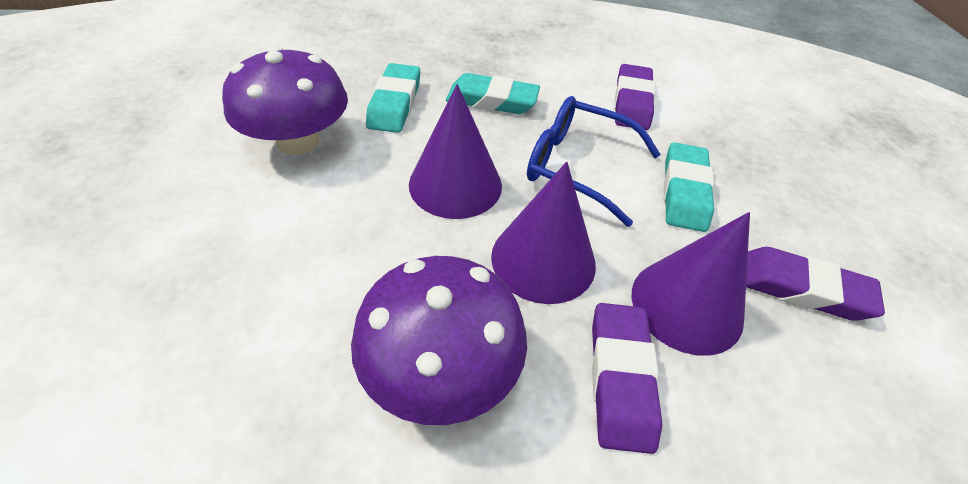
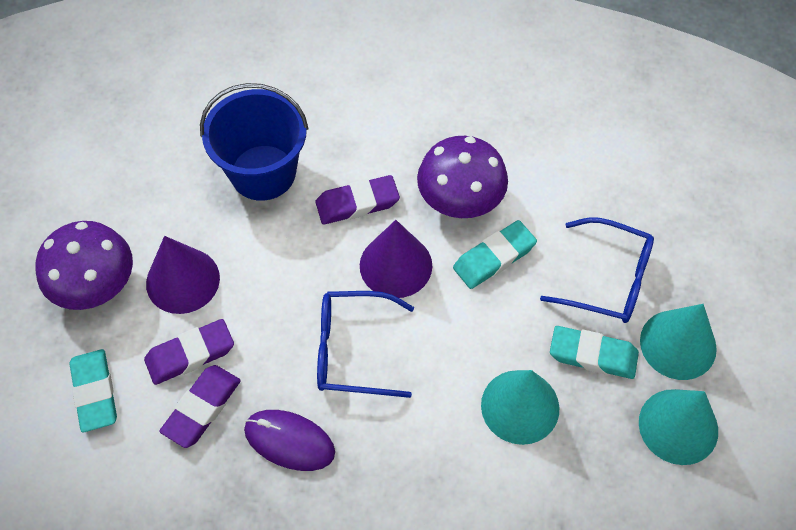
blue bucket: none = 0 -> [200,83,308,201] = 1
blue glasses: [527,96,661,227] = 1 -> [317,291,414,398] [540,217,654,323] = 2
purple cone: [409,84,502,219] [491,162,596,304] [631,212,750,356] = 3 -> [146,236,220,314] [360,220,432,298] = 2
purple mouse: none = 0 -> [244,410,335,471] = 1
turquoise cone: none = 0 -> [481,370,559,445] [639,389,718,465] [640,304,717,380] = 3

